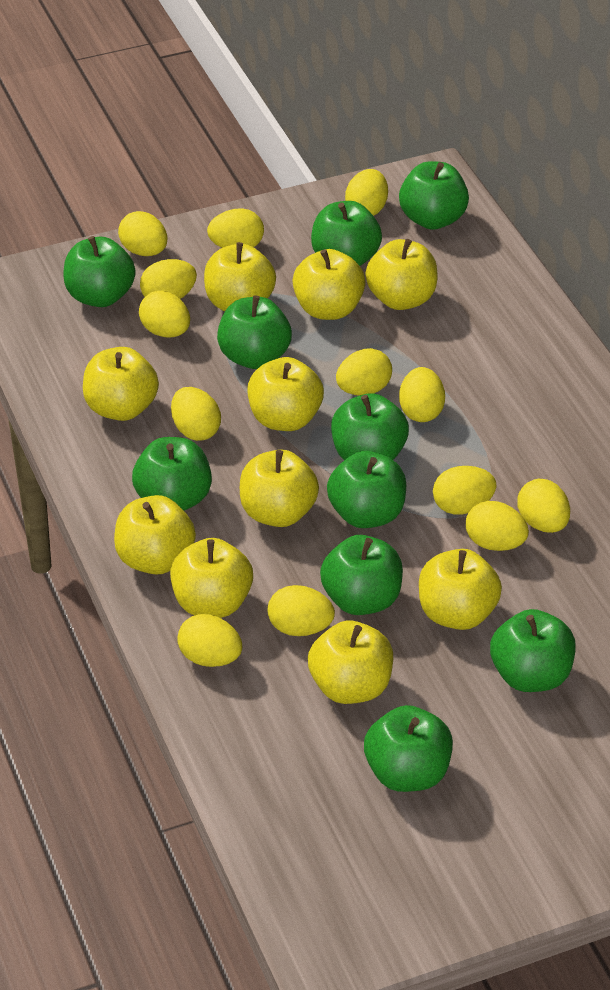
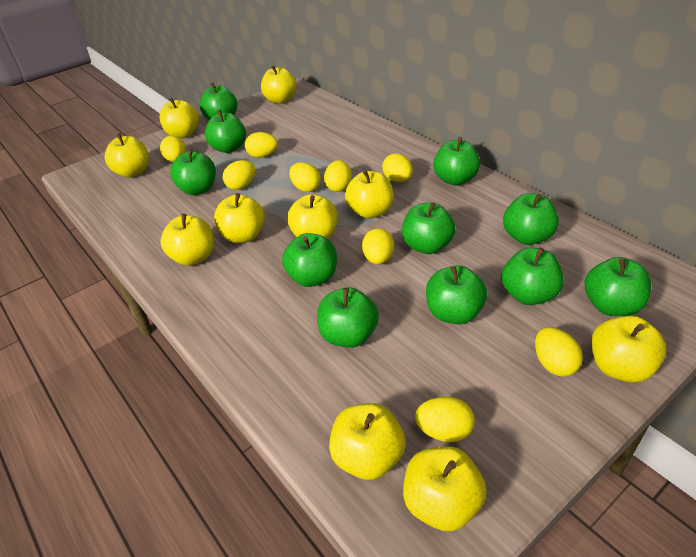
green apple: [63,236,136,307] [132,437,212,511] [217,295,292,369] [311,201,382,266] [320,535,403,615] [327,451,406,528] [331,393,409,460] [364,705,453,792] [399,161,469,230] [490,609,576,692] = 10 -> [170,149,216,195] [200,83,237,120] [205,110,246,153] [282,233,337,287] [317,287,379,348] [402,202,456,254] [426,265,487,324] [433,137,480,185] [501,247,564,305] [503,193,559,245] [584,257,651,316] = 11
yellow egg: [118,211,168,256] [139,291,190,338] [140,259,197,299] [171,387,221,441] [177,614,242,667] [207,208,264,248] [267,585,335,636] [336,348,392,395] [345,169,388,216] [399,367,445,422] [433,466,497,515] [466,501,529,551] [517,479,570,533] = 13 -> [160,136,186,162] [223,160,255,190] [245,132,278,158] [289,162,321,192] [324,160,352,192] [362,228,394,264] [382,153,413,182] [415,397,474,442] [535,327,583,377] = 9

